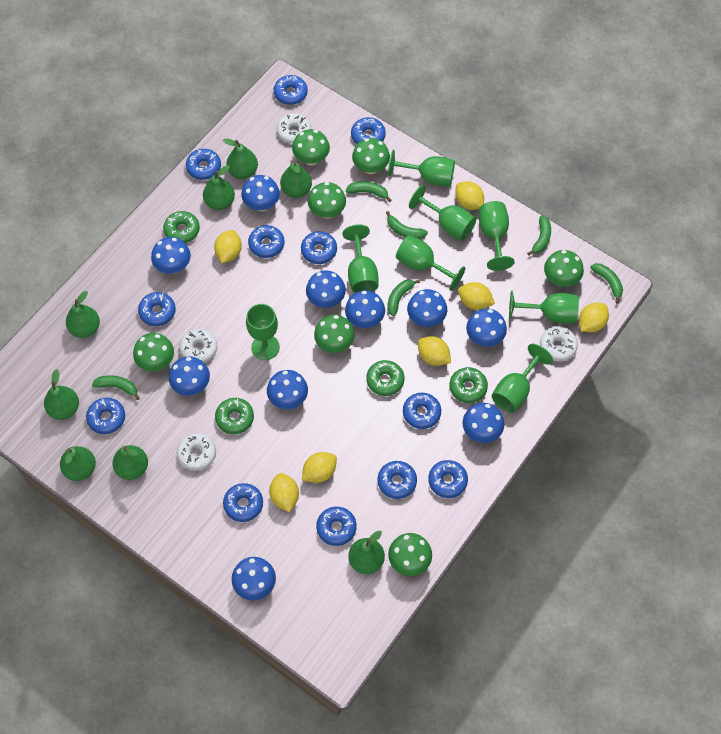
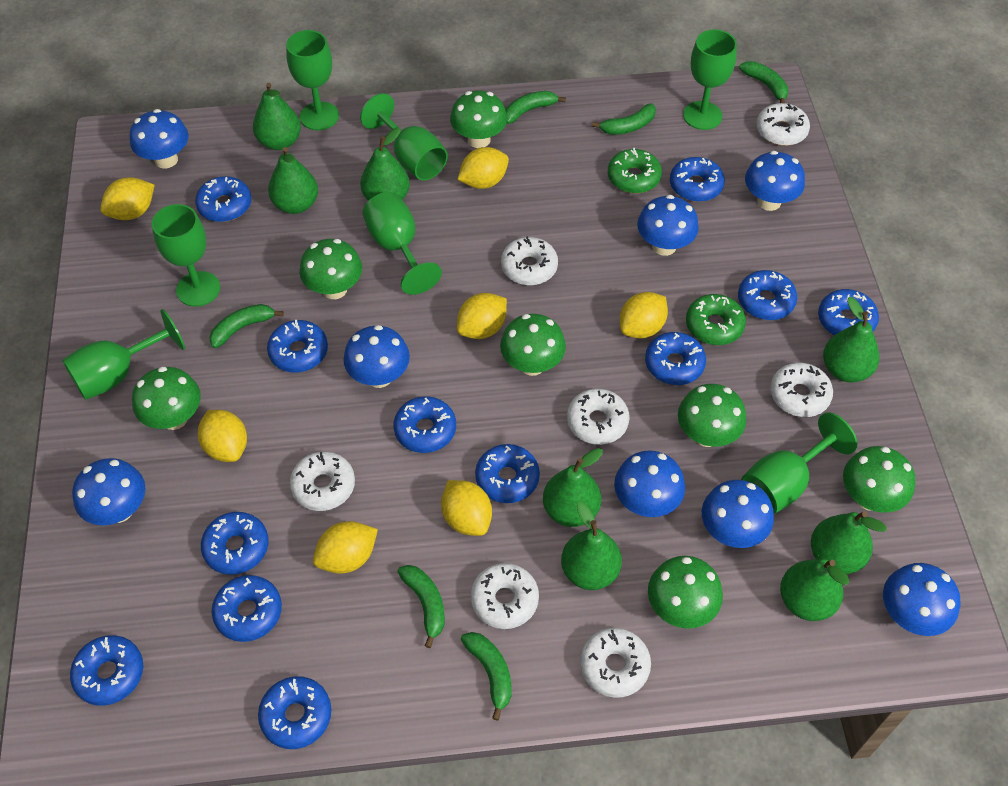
blue mushroom: [151,237,191,274] [169,356,210,396] [231,557,276,600] [241,175,280,211] [267,370,308,409] [306,270,346,308] [345,290,385,328] [407,289,447,327] [462,403,505,443] [466,308,507,347] = 10 -> [72,458,146,525] [129,109,189,169] [343,325,410,388] [614,450,685,517] [637,195,699,256] [702,480,774,548] [745,151,805,211] [883,563,960,636] = 8
green donut: [163,211,200,243] [215,398,254,434] [366,360,404,396] [449,367,488,403] = 4 -> [608,148,662,193] [686,294,746,345] = 2
green goblet: [246,304,280,360] [343,224,379,293] [388,150,455,186] [396,235,465,291] [409,185,476,241] [479,201,515,271] [492,344,553,413] [509,291,579,324] = 8 -> [62,309,185,400] [152,204,220,307] [286,30,339,130] [360,93,448,181] [362,192,442,295] [683,29,737,130] [741,412,857,514] = 7
white donut: [177,433,216,471] [179,329,217,363] [277,113,311,144] [540,326,578,361] = 4 -> [290,451,355,511] [470,563,539,629] [501,236,558,285] [567,388,629,445] [580,628,651,698] [756,103,810,146] [770,362,833,417] = 7

